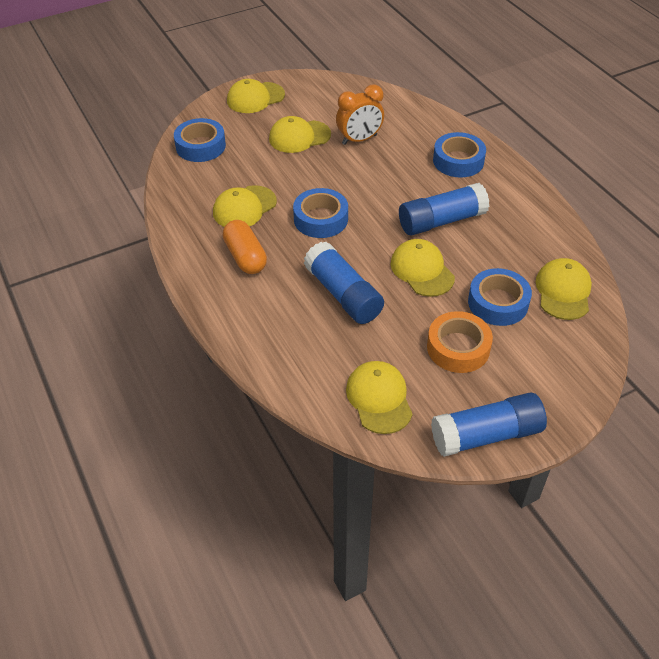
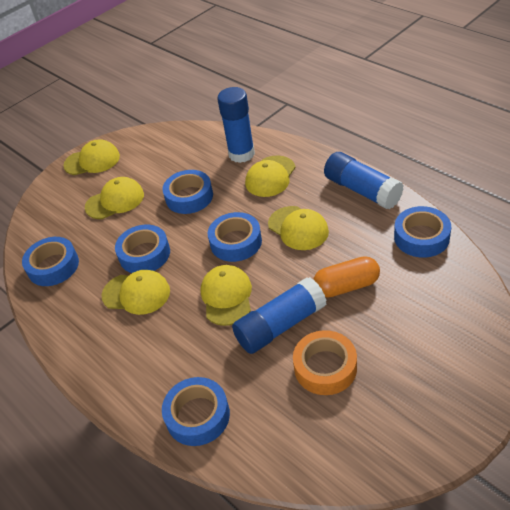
blue tape: [174,118,226,162] [293,188,348,238] [433,132,486,178] [468,268,532,326] = 4 -> [22,237,79,286] [115,225,170,273] [162,170,213,214] [162,377,230,446] [208,212,262,262] [394,206,451,258] = 6
orange clock: [336,85,384,145] = 1 -> none = 0

